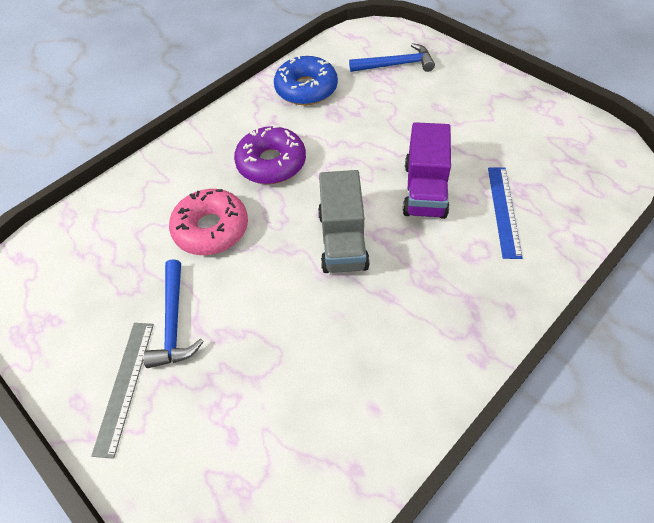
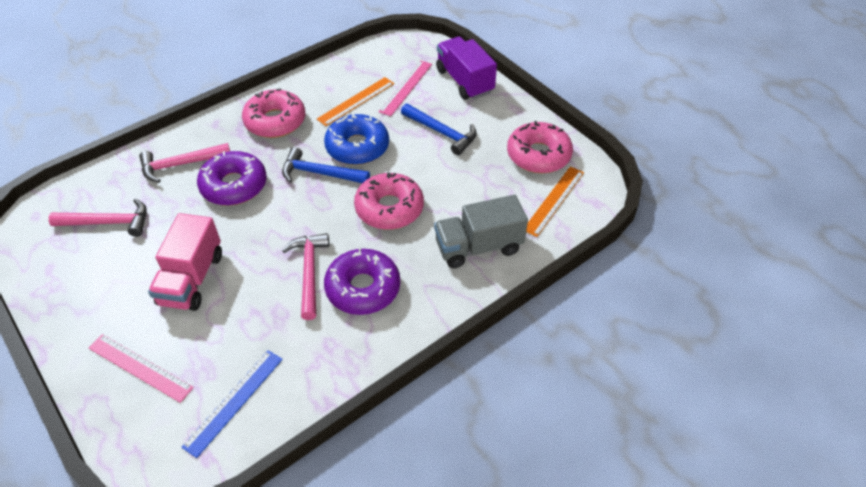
grey ruler: [91,323,154,459] = 1 -> none = 0
orange ruler: none = 0 -> [317,77,394,126] [526,166,584,237] = 2
pink donut: [169,189,248,255] = 1 -> [242,88,305,138] [354,172,424,230] [507,121,573,173] = 3
pink hammer: none = 0 -> [49,198,147,237] [139,143,230,183] [282,233,329,320] = 3
pink ruler: none = 0 -> [89,334,194,403] [378,60,432,116] = 2
pink truck: none = 0 -> [148,213,222,311] = 1
purple donut: [234,125,306,184] = 1 -> [197,151,267,206] [324,248,400,315] = 2

